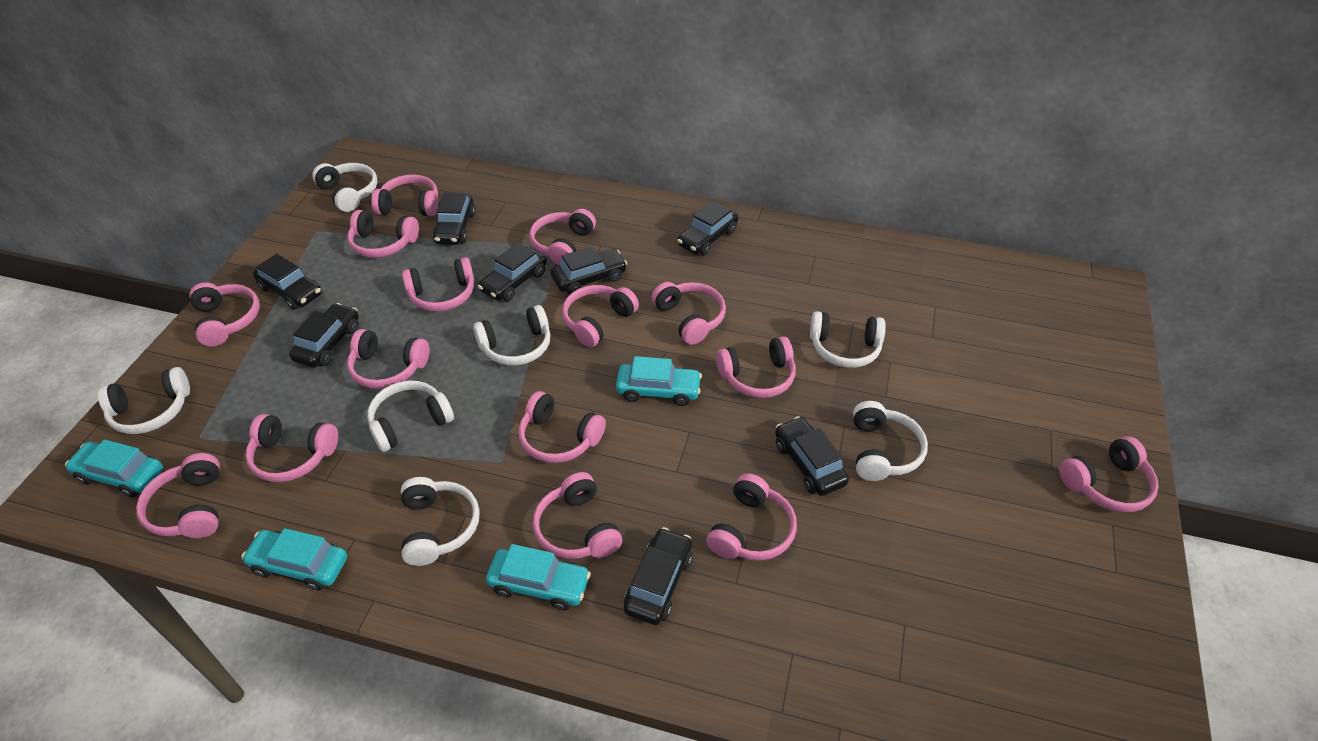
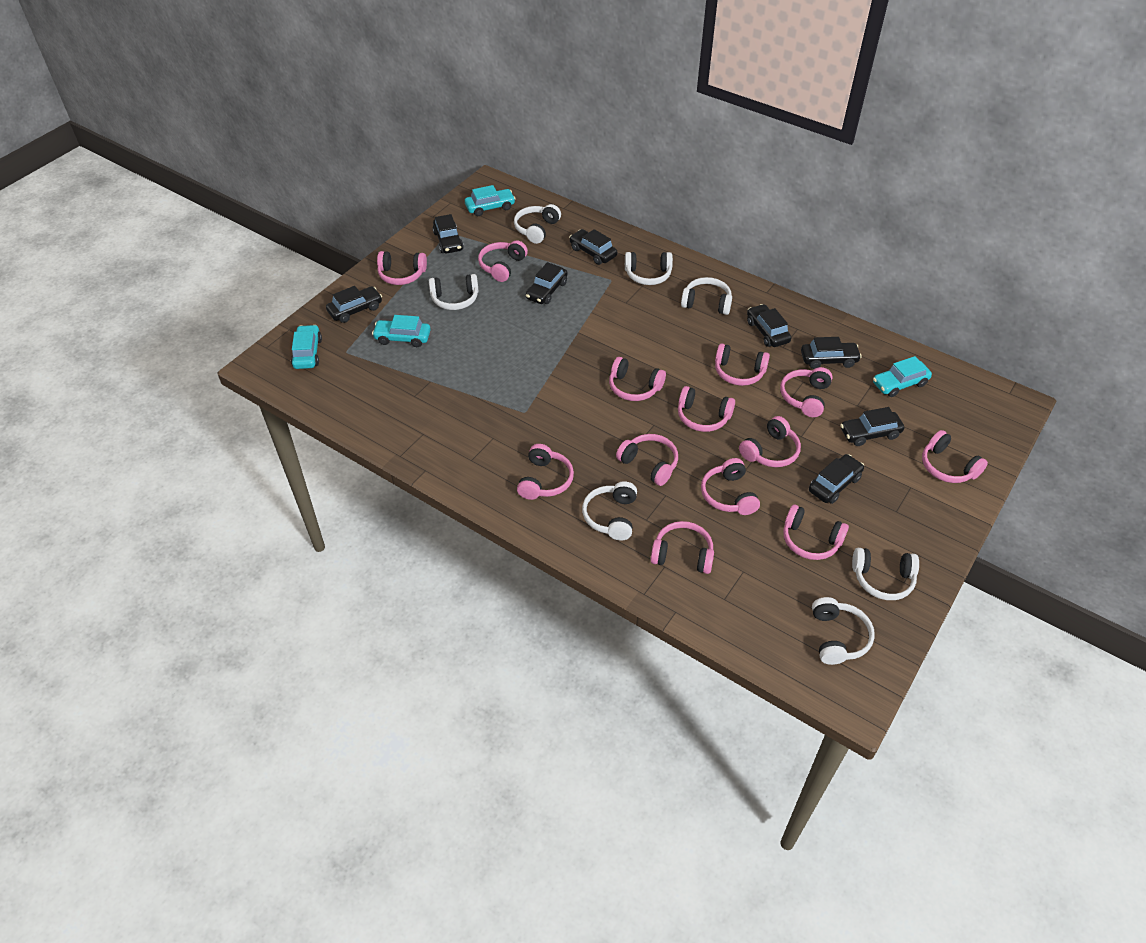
pink headphones: [136,453,220,538] [189,282,260,346] [245,414,338,482] [347,210,419,258] [347,329,430,389] [371,174,438,216] [402,257,474,312] [519,391,606,463] [529,209,596,265] [533,472,622,559] [562,285,639,347] [652,282,726,345] [707,473,797,561] [716,336,796,398] [1059,436,1159,512] = 15 -> [377,251,427,285] [478,240,528,282] [517,444,574,500] [609,357,666,401] [616,434,678,486] [651,521,714,574] [678,386,735,432] [701,458,760,515] [715,343,770,386] [739,416,801,467] [780,367,832,417] [783,505,849,560] [922,430,988,483] = 13

